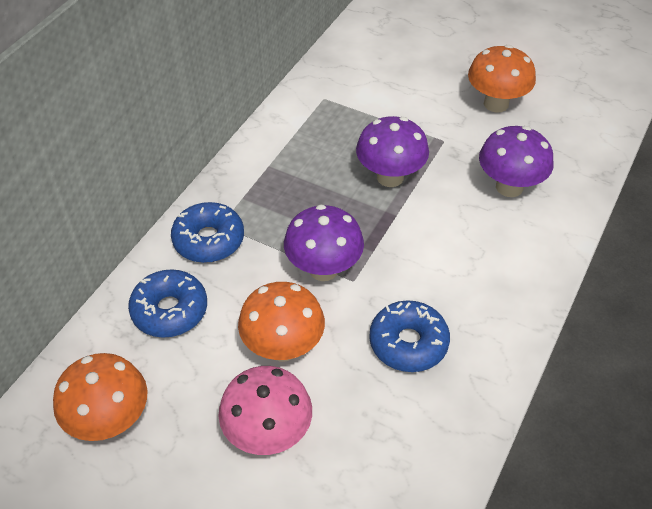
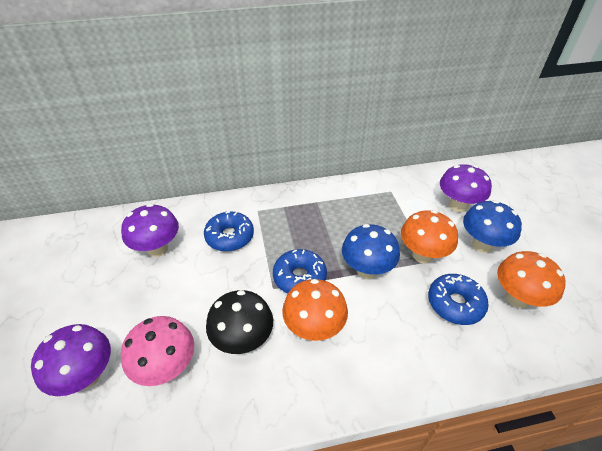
black mushroom: none = 0 -> [206,290,273,354] = 1
blue mushroom: none = 0 -> [342,224,400,279] [463,200,522,253] = 2

